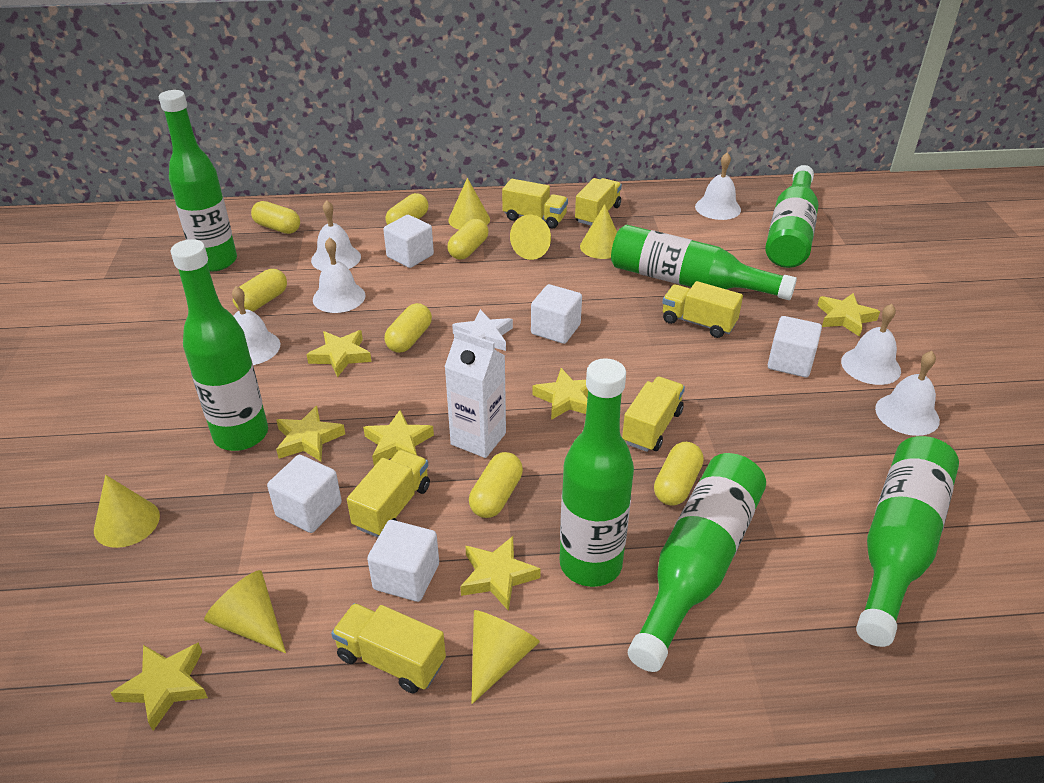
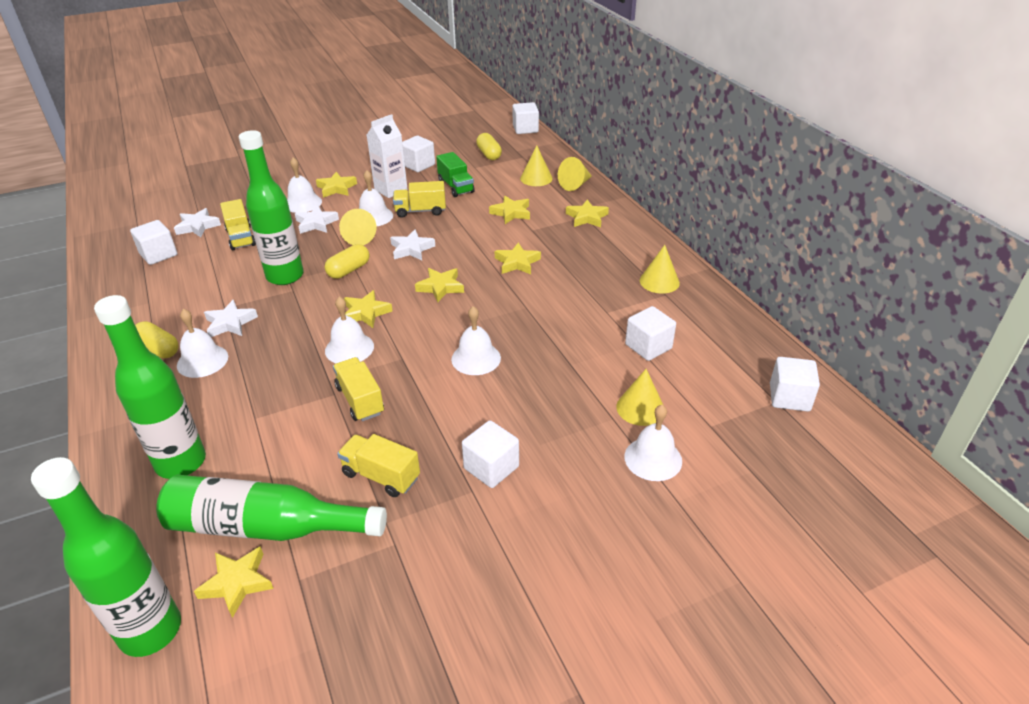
green bottle: [159,90,237,272] [171,239,268,451] [560,358,634,587] [611,225,797,300] [628,453,766,672] [765,165,818,268] [856,436,959,647] = 7 -> [31,457,181,657] [94,295,206,479] [156,475,387,541] [239,130,304,285] = 4
green truck: none = 0 -> [436,152,475,197] = 1
white cube: [267,455,342,533] [367,520,439,602] [383,215,434,268] [531,284,582,344] [768,316,822,377] = 5 -> [130,220,177,265] [402,136,435,172] [462,420,519,488] [512,102,539,134] [625,306,676,361] [770,357,820,412] = 6
white star: [452,309,513,351] = 1 -> [174,208,221,237] [204,300,258,337] [295,205,339,234] [390,230,435,260] = 4
yellow capsule: [233,269,287,311] [251,201,300,234] [384,303,432,353] [385,193,429,225] [447,219,488,260] [469,452,523,518] [654,442,704,505] = 7 -> [135,321,179,359] [325,244,369,279] [476,133,502,160] = 3
yellow cone: [94,475,160,548] [204,570,286,653] [448,178,490,229] [471,610,540,704] [510,215,551,260] [580,204,617,259] = 6 -> [339,209,376,245] [520,145,553,186] [558,157,592,191] [616,369,663,426] [640,245,680,294] = 5
yellow truck: [331,603,446,693] [347,450,430,538] [502,179,568,228] [575,178,622,226] [622,377,685,452] [662,281,743,338] = 6 -> [220,199,256,250] [333,357,384,421] [337,434,420,497] [393,181,446,218] = 4

